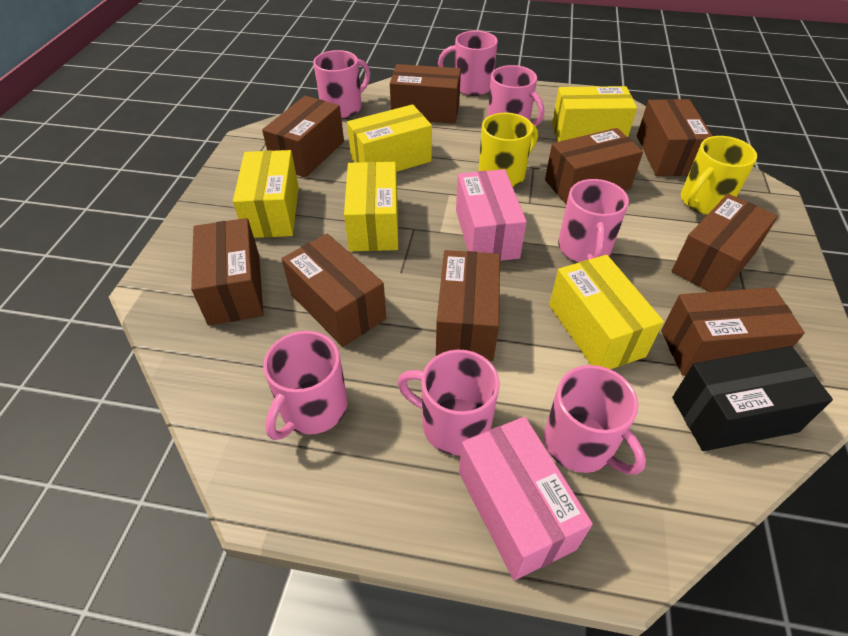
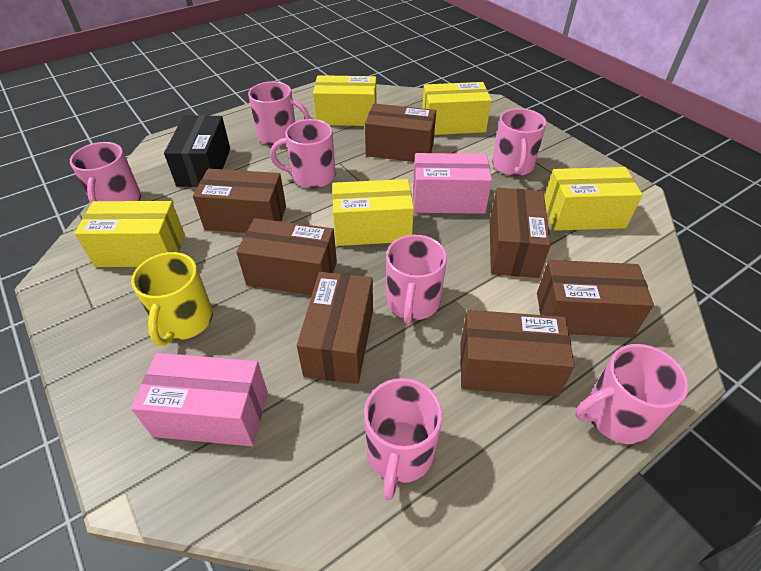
brown box: [191,218,263,325] [262,96,344,178] [282,234,386,347] [390,64,461,124] [436,250,500,361] [545,128,643,204] [637,99,712,176] [661,287,805,376] [672,194,778,292] = 9 -> [193,168,286,233] [236,218,337,295] [297,272,373,384] [365,103,436,162] [460,310,575,397] [490,188,551,278] [537,260,654,338] = 7
yellow mug: [478,113,538,187] [681,136,757,215] = 2 -> [131,252,213,346] = 1

